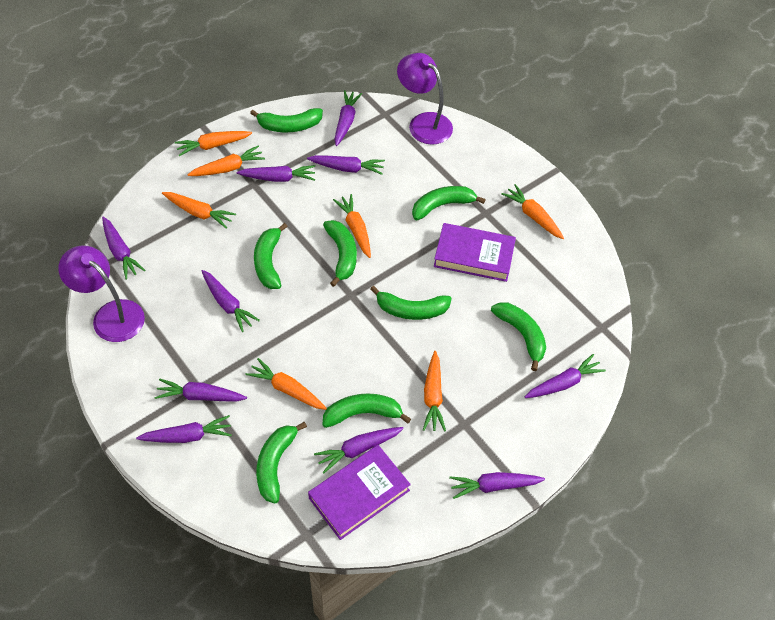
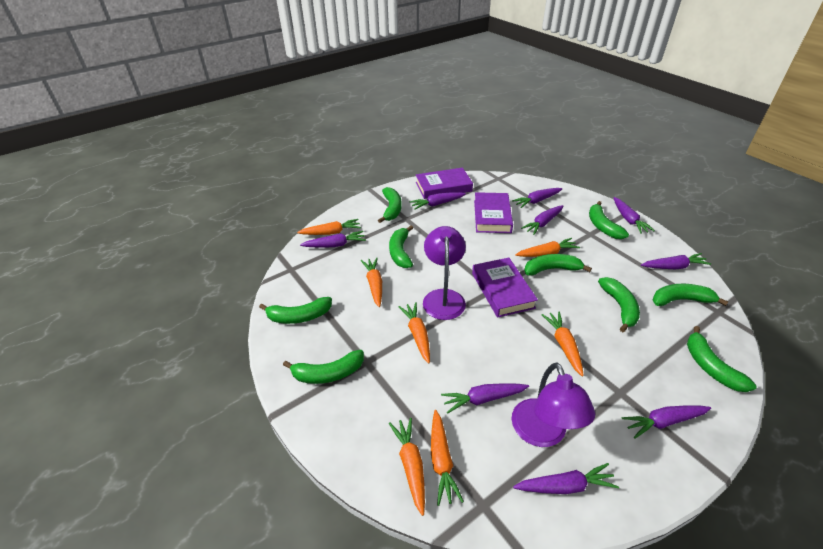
green banana: [250,108,323,133] [254,223,288,289] [256,422,307,503] [322,393,411,428] [323,220,357,287] [370,286,452,320] [412,186,486,220] [491,302,546,371] = 8 -> [259,297,332,324] [283,350,364,384] [378,187,402,223] [389,226,413,268] [524,254,592,276] [589,201,629,239] [598,277,640,332] [652,284,729,306] [687,326,757,392] = 9
purple book: [308,445,411,540] [434,223,516,282] = 2 -> [416,168,473,199] [472,258,538,318] [474,192,513,233] = 3
purple carrot: [102,217,145,279] [136,415,232,443] [155,378,247,402] [202,270,260,332] [237,165,315,182] [307,155,385,175] [314,427,404,473] [334,90,362,146] [449,472,545,499] [525,354,606,398] = 10 -> [300,231,366,248] [410,192,466,210] [441,383,529,413] [512,188,562,208] [513,463,619,494] [521,205,563,235] [614,197,655,234] [622,405,711,439] [641,253,711,269] = 9

